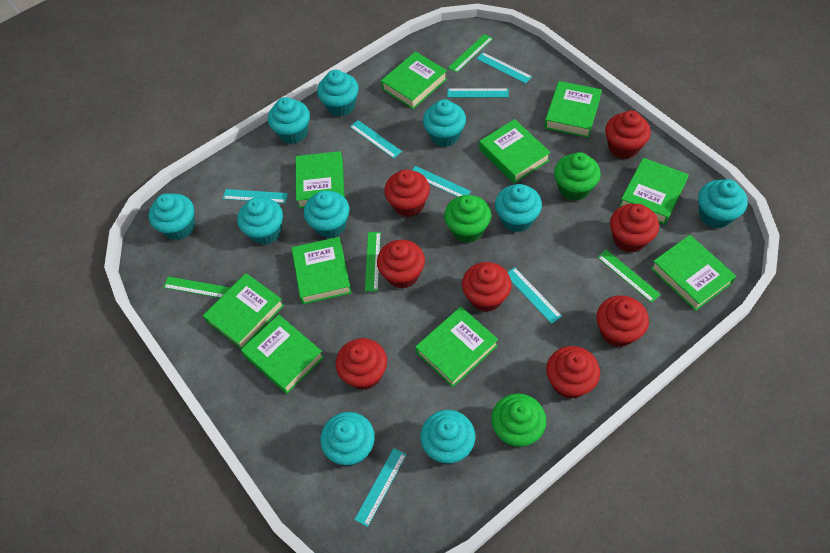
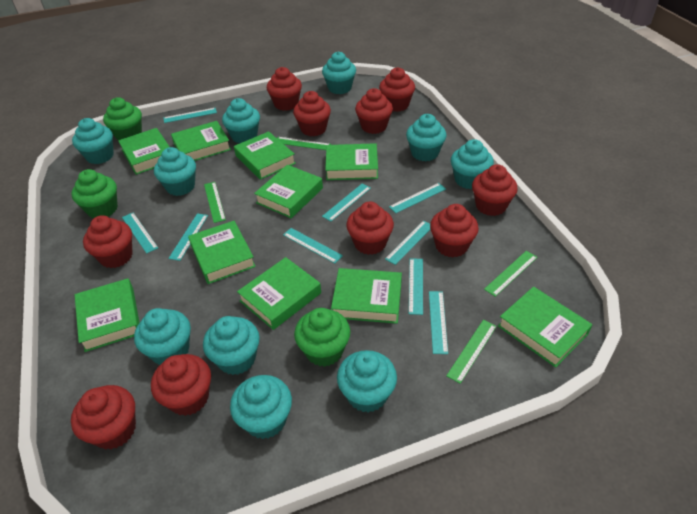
red cupcake: [336,338,387,390] [377,240,425,289] [384,169,430,217] [462,262,512,312] [546,346,600,399] [597,295,649,347] [605,110,651,159] [610,204,659,253] = 8 -> [71,385,136,449] [83,215,133,268] [151,354,211,416] [267,67,302,111] [293,91,331,136] [346,202,394,255] [355,88,393,134] [379,67,415,112] [430,204,479,257] [472,164,518,216] = 10
turquoise ruler: [223,189,288,203] [350,120,402,158] [354,448,407,527] [412,166,471,197] [447,88,508,97] [477,52,532,84] [507,267,562,324] = 7 -> [122,213,158,254] [163,108,217,123] [168,213,208,261] [283,228,343,263] [322,184,371,221] [385,220,430,265] [389,183,446,213] [409,258,423,315] [429,291,448,354] = 9

